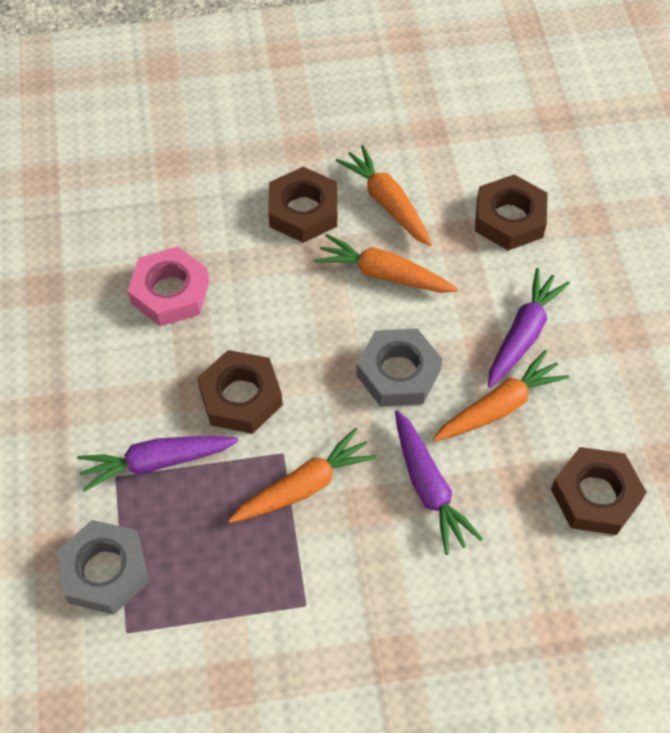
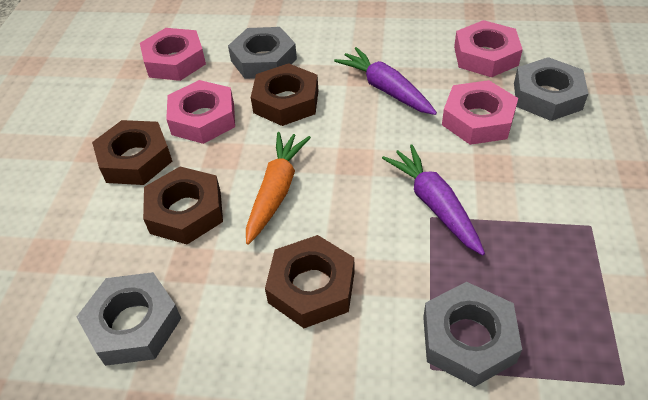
grey nut: [56,520,149,615] [356,328,442,407] = 2 -> [77,272,181,366] [228,27,297,79] [423,282,522,387] [514,57,589,121] = 4
orange carrot: [228,428,377,523] [314,234,458,293] [336,145,432,246] [433,350,569,441] = 4 -> [246,132,311,245] = 1
pink nut: [128,246,209,326] = 1 -> [140,28,206,81] [166,80,235,144] [442,80,518,145] [454,20,523,77] = 4
purple carrot: [77,436,239,492] [395,410,483,555] [488,268,570,388] = 3 -> [334,47,437,115] [382,144,485,255] = 2

